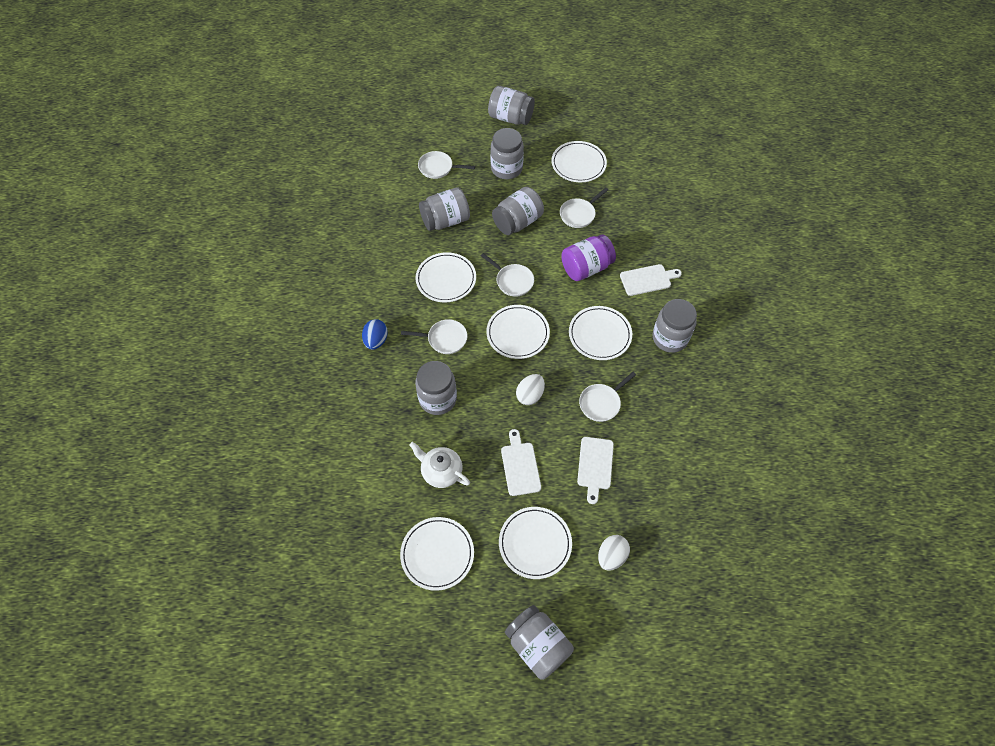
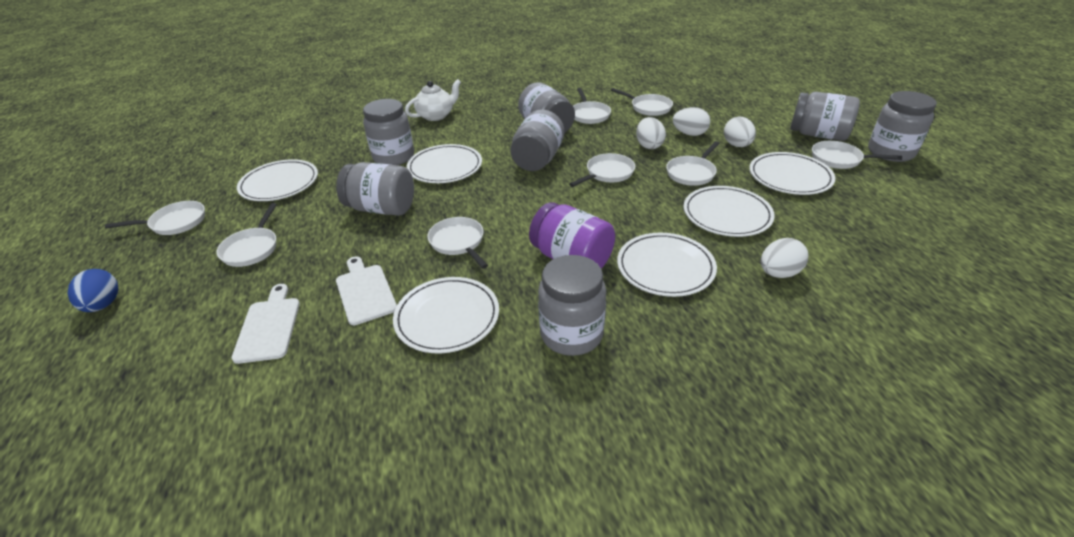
white cutting board: [501,429,541,496] [577,437,614,504] [620,264,682,296] = 3 -> [231,284,300,364] [336,256,397,325] = 2
white egg: [516,374,545,405] [598,535,630,571] = 2 -> [636,117,666,149] [673,107,710,136] [724,117,756,147] [761,238,809,278] = 4
white pan: [401,319,467,354] [418,151,475,179] [481,253,534,297] [560,188,608,228] [579,372,636,422] = 5 -> [105,201,205,235] [216,203,277,267] [427,217,488,269] [569,153,635,187] [573,88,611,124] [611,88,673,116] [666,141,720,186] [812,141,902,169] = 8

